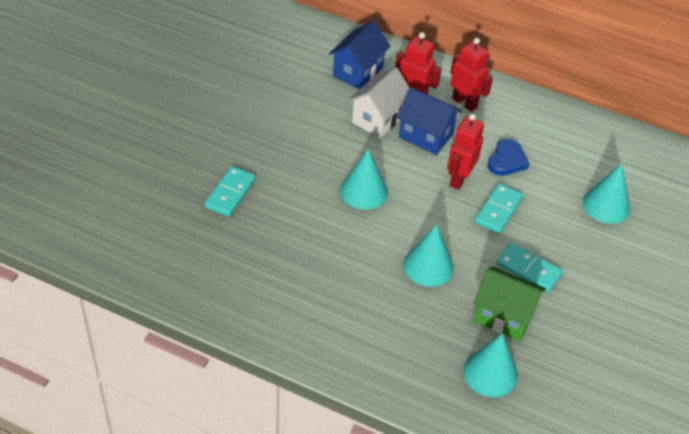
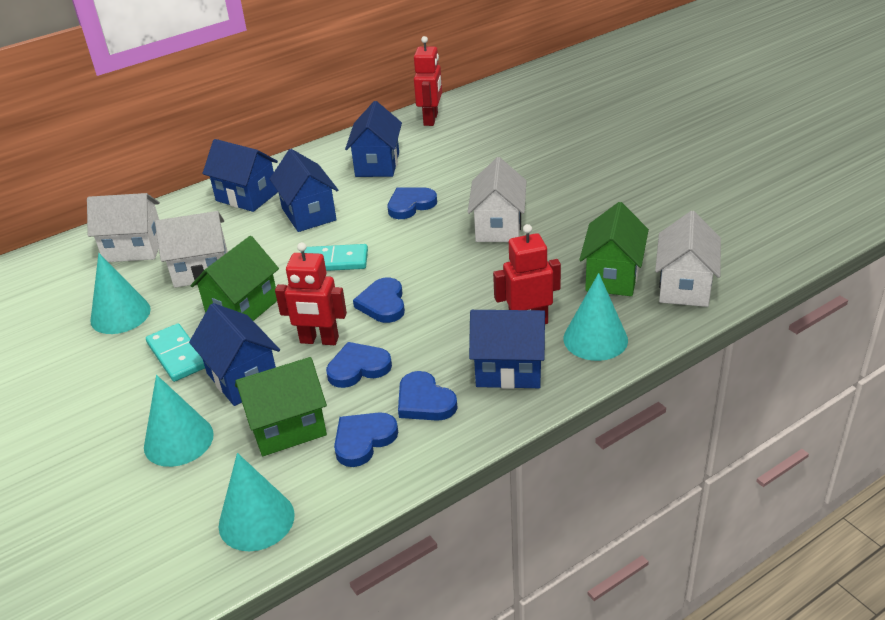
blue heart: [488,139,529,176] = 1 -> [326,342,392,388] [334,412,398,467] [353,278,405,323] [387,187,437,219] [398,371,457,421] = 5
blue house: [329,21,391,90] [397,87,462,155] = 2 -> [189,303,280,406] [202,139,278,212] [270,149,338,232] [345,101,402,177] [469,310,545,389] = 5
green house: [474,267,546,341] = 1 -> [190,236,279,321] [235,357,327,456] [579,202,649,296] = 3
turquoise domino: [204,166,256,217] [475,183,523,234] [497,243,563,292] = 3 -> [146,323,205,382] [304,244,368,271] = 2
white house: [348,67,409,138] = 1 -> [87,193,160,262] [155,211,228,288] [468,157,527,242] [655,211,721,307] = 4

